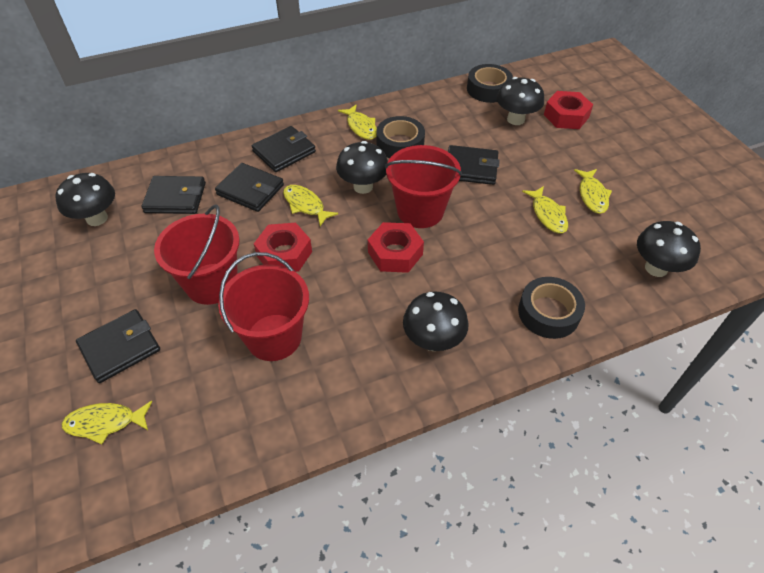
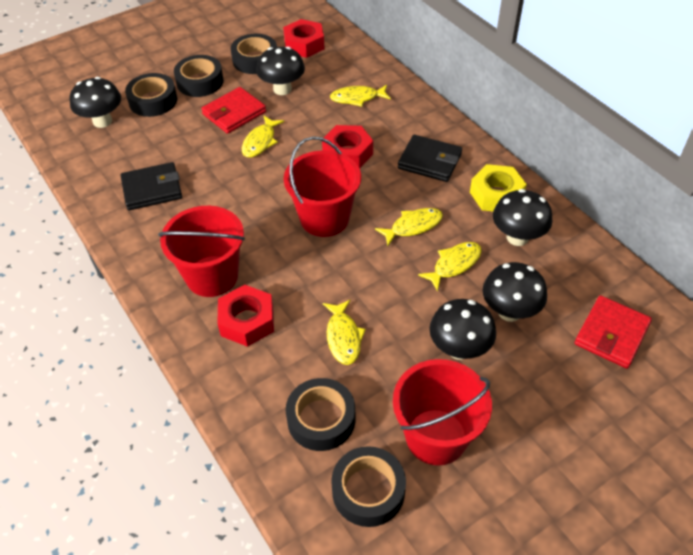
black tape: [376,116,425,158] [467,64,513,103] [518,277,585,339] = 3 -> [125,73,177,117] [174,55,224,97] [231,34,277,74] [286,378,355,451] [331,446,406,527] = 5
black wallet: [76,309,160,383] [141,176,206,214] [215,163,284,212] [252,126,316,172] [448,145,500,185] = 5 -> [121,162,182,210] [398,135,462,182] = 2
red wallet: none = 0 -> [201,87,266,134] [575,295,652,369] = 2
yellow nut: none = 0 -> [470,164,527,211] = 1

